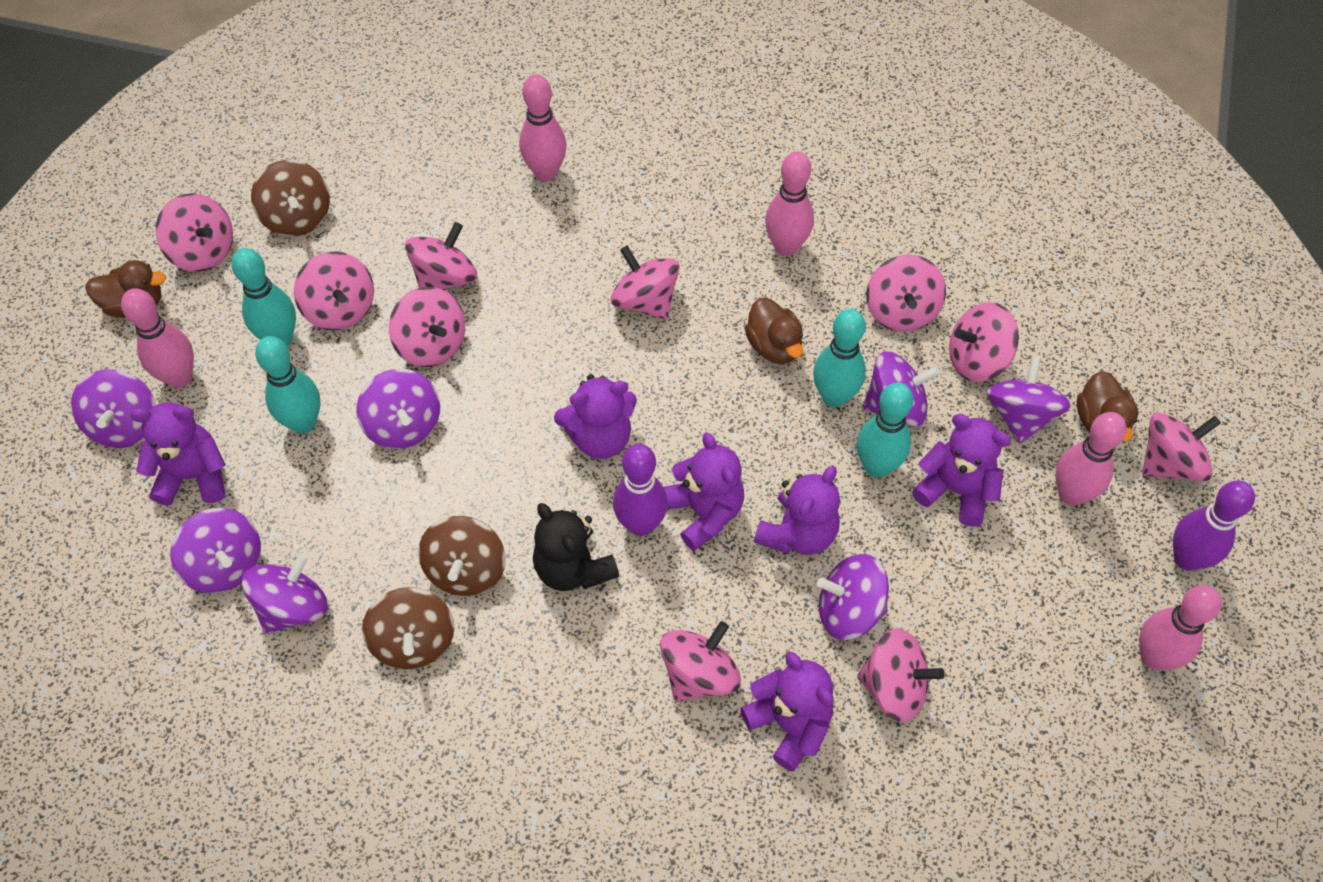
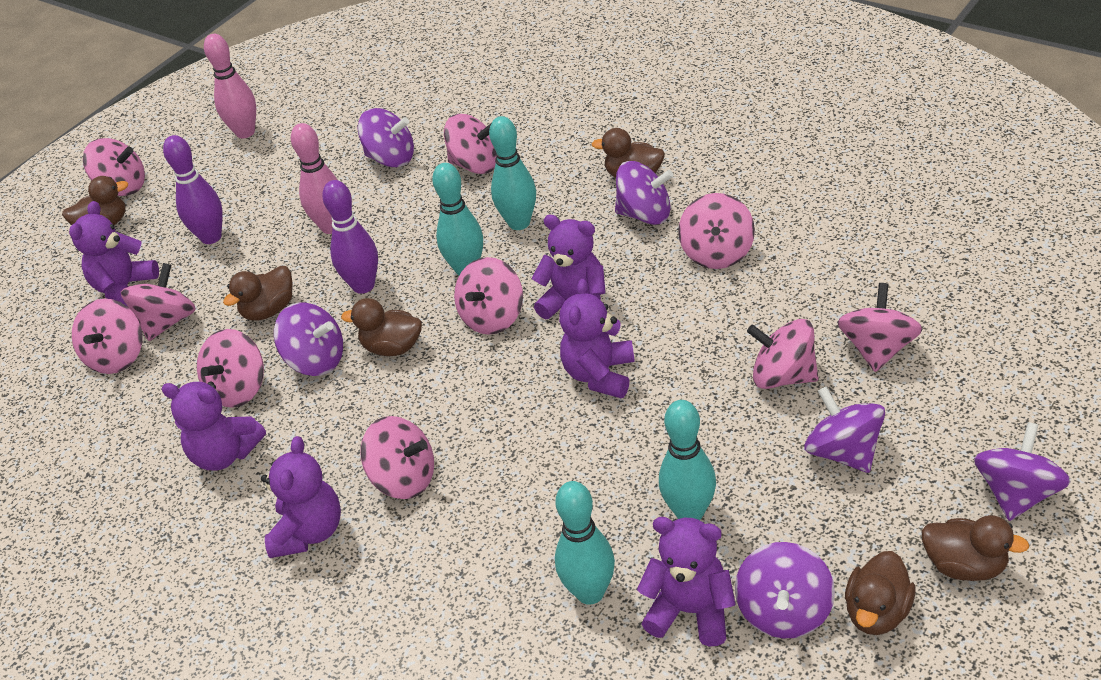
black teddy bear: [533,503,619,591] = 1 -> none = 0
brown duck: [85,260,166,318] [745,298,803,364] [1077,371,1138,442] = 3 -> [62,176,128,225] [223,266,293,321] [341,298,422,356] [592,128,665,178] [845,551,916,635] [921,515,1029,581] = 6
brown spinning top: [251,160,330,236] [362,587,454,669] [418,516,506,596] = 3 -> none = 0
pink bowling pin: [121,288,194,388] [519,74,567,181] [765,151,814,256] [1055,412,1127,506] [1139,585,1222,670] = 5 -> [204,34,256,138] [291,123,338,234] = 2
purple spinning top: [71,369,156,448] [170,508,261,593] [242,553,328,634] [356,369,440,449] [817,554,889,640] [863,351,941,427] [986,356,1071,444] = 7 -> [274,303,343,376] [358,108,414,167] [615,161,674,225] [735,542,835,638] [805,386,885,473] [974,422,1071,521] = 6

